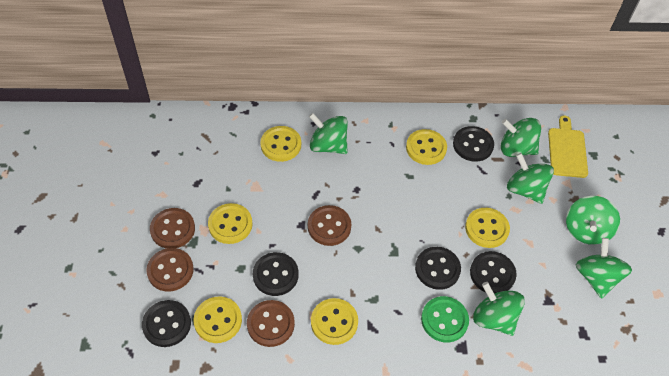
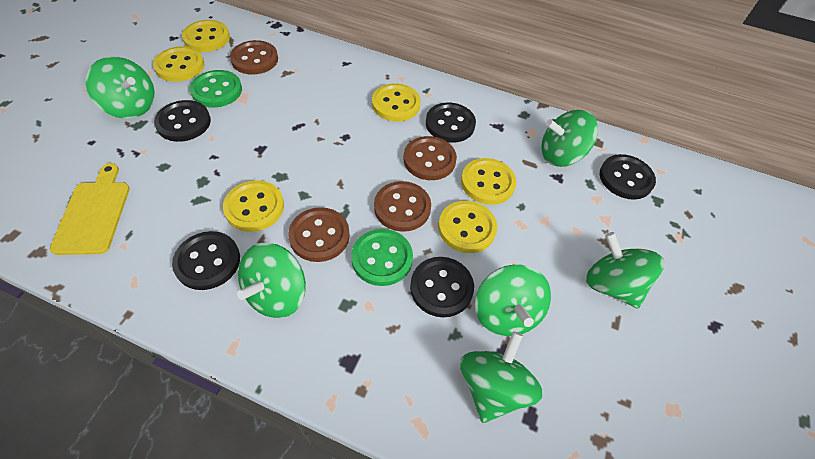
green button: [421,296,469,342] = 1 -> [190,70,242,108] [351,229,413,286] = 2

